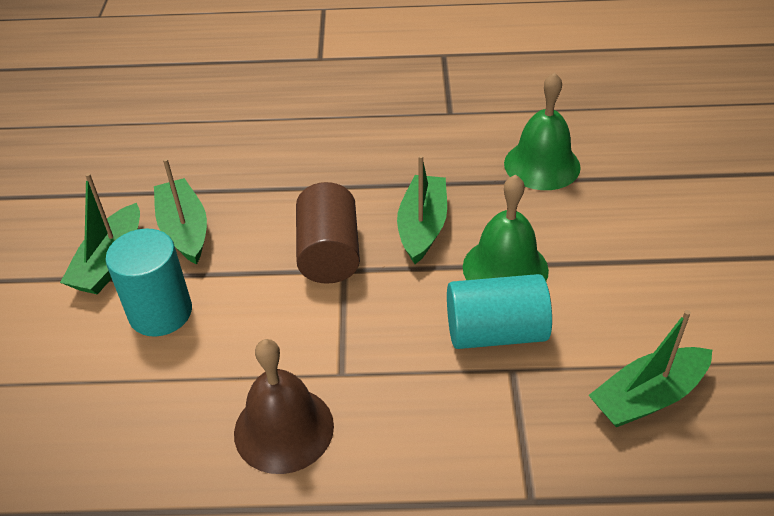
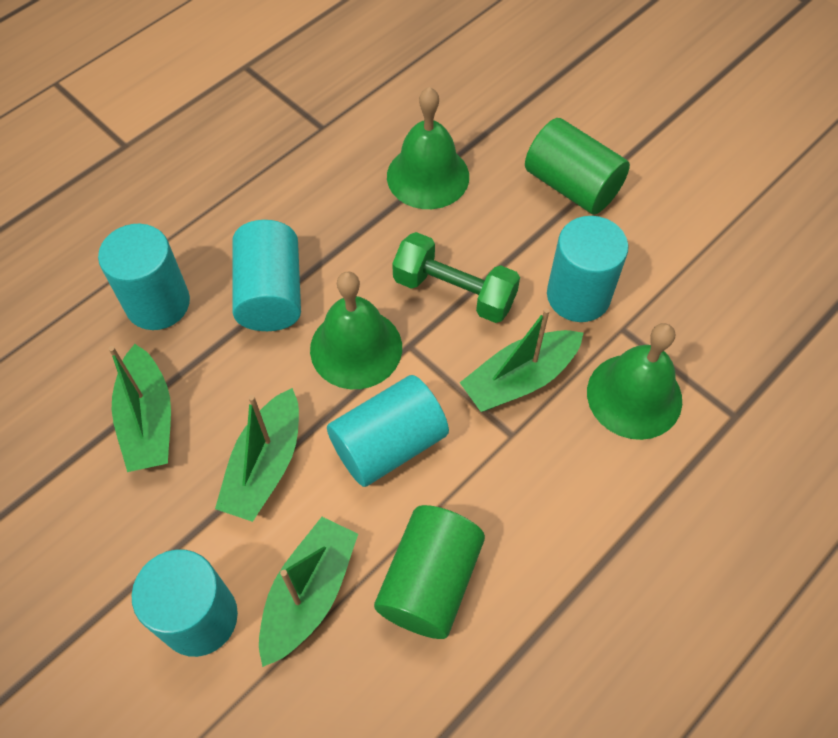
brown bell: [234,339,334,474] = 1 -> none = 0
brown cylinder: [296,182,360,284] = 1 -> none = 0
green bell: [463,174,549,281] [504,72,581,190] = 2 -> [310,271,402,389] [387,87,469,209] [587,323,682,440] = 3
green cylinder: none = 0 -> [374,505,485,639] [525,118,630,214] = 2
green dumbbell: none = 0 -> [392,232,520,323] = 1
turquoise cylinder: [105,229,192,337] [447,274,552,349] = 2 -> [98,224,190,330] [132,549,238,657] [232,220,301,331] [327,375,449,487] [547,216,629,322] = 5

